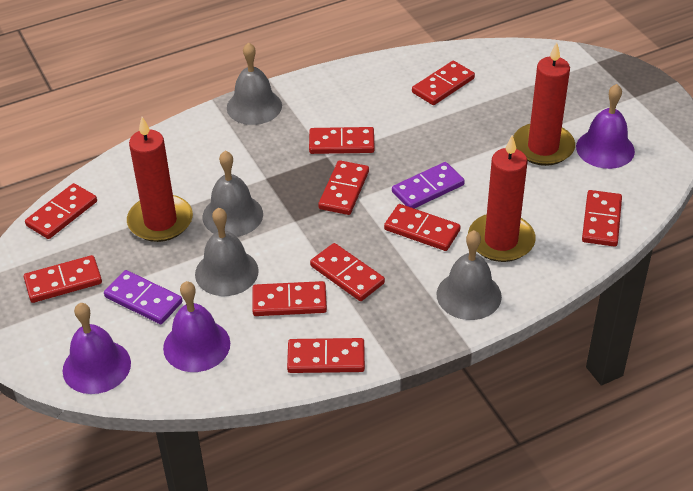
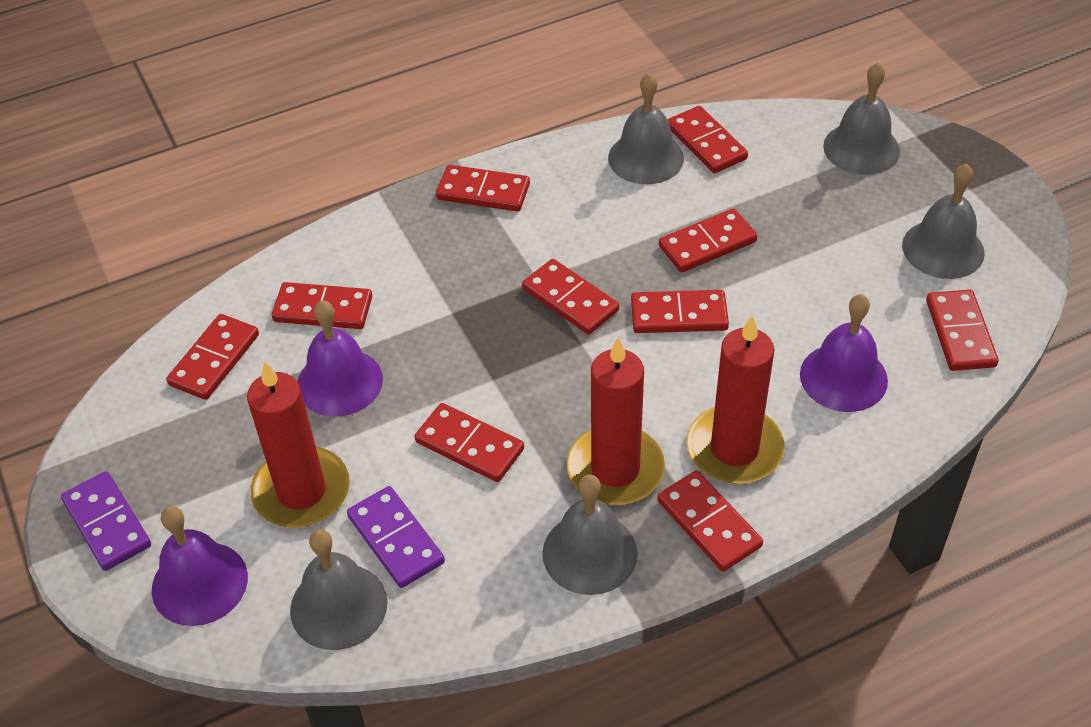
grey bell: [195,207,259,296] [203,151,263,237] [227,42,282,125] [436,230,502,320] = 4 -> [290,529,388,650] [542,475,638,595] [608,73,684,184] [823,62,900,175] [902,163,985,279] = 5

